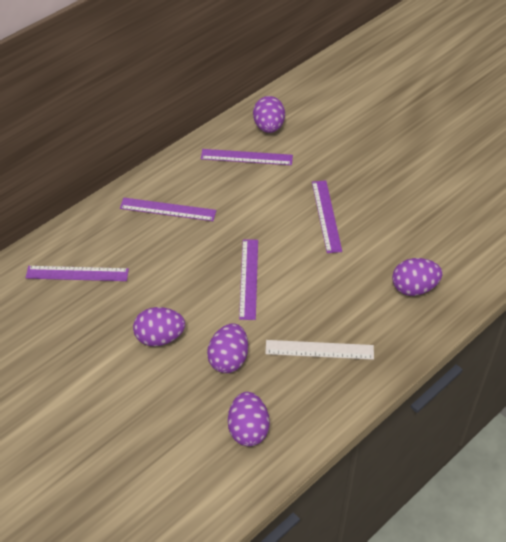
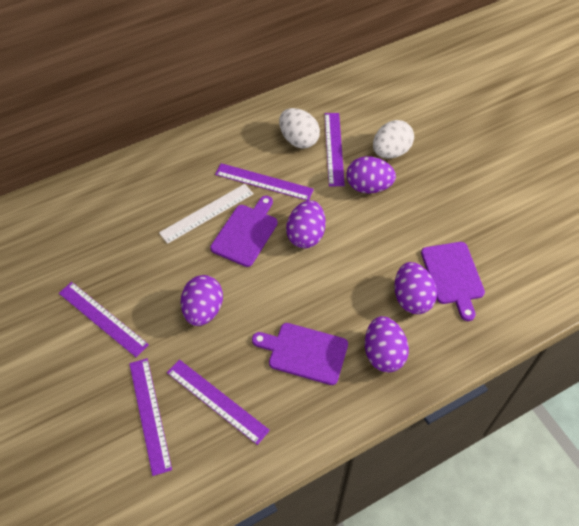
purple cutting board: none = 0 -> [210,196,278,267] [252,323,348,385] [421,242,485,321] = 3
white egg: none = 0 -> [279,108,320,149] [373,120,414,159] = 2

